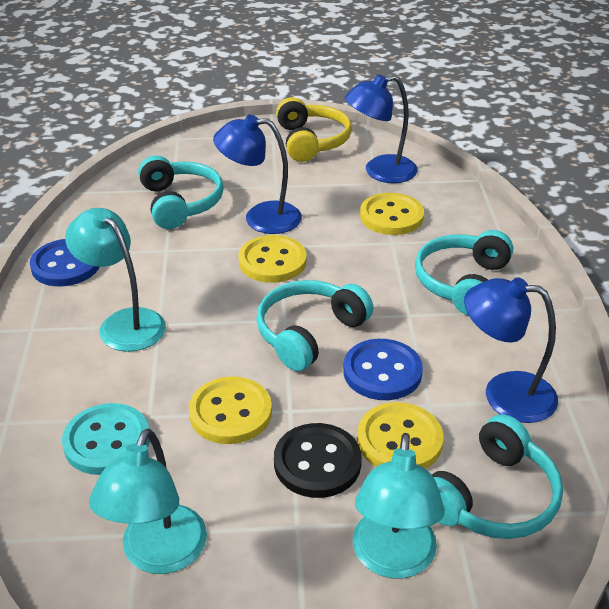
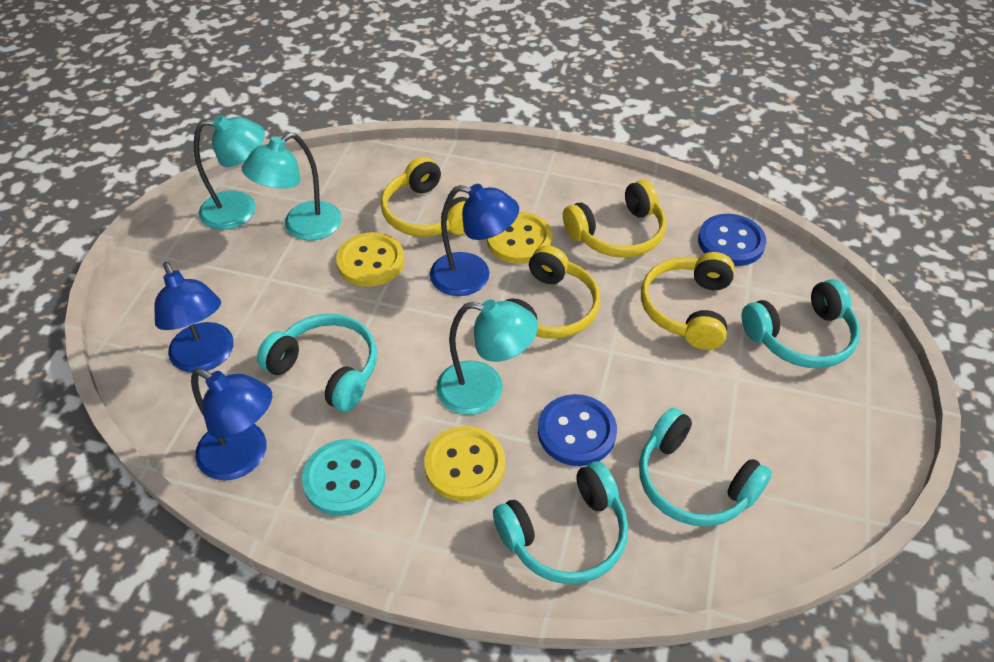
black button: [274,423,362,498] = 1 -> none = 0
yellow button: [189,376,272,444] [238,235,307,283] [357,402,443,469] [360,193,424,235] = 4 -> [336,232,405,287] [424,426,505,502] [487,212,552,264] = 3
yellow headphones: [276,97,352,162] = 1 -> [381,157,468,237] [505,245,600,339] [563,180,666,258] [641,252,735,350] = 4

